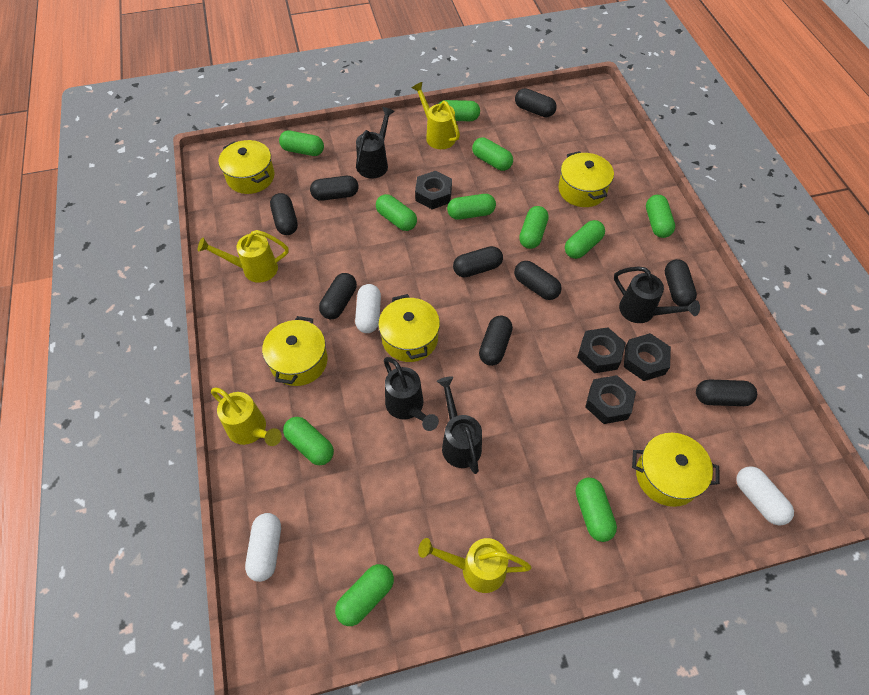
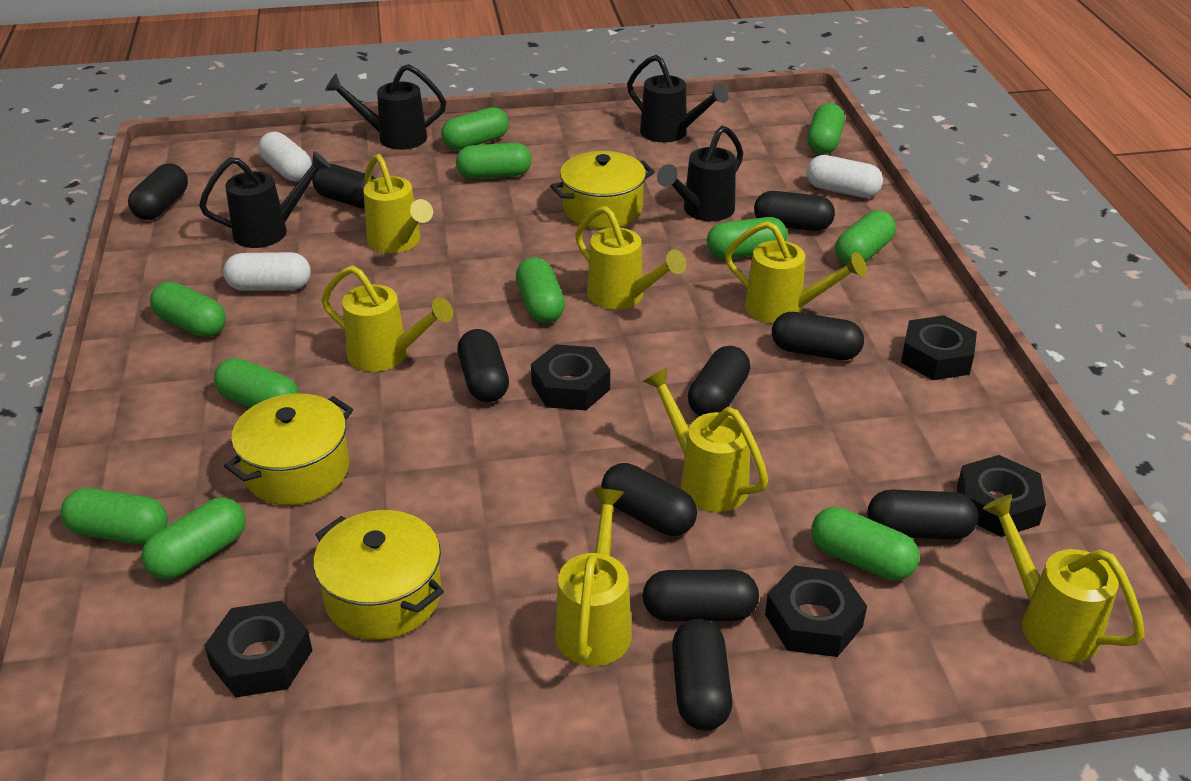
black capsule: [270,193,298,235] [310,176,359,201] [319,273,357,319] [453,246,503,277] [479,316,513,366] [514,261,562,300] [515,88,556,117] [665,259,697,306] [696,380,757,406] = 9 -> [128,164,188,220] [312,164,376,209] [458,329,509,402] [601,463,697,536] [643,570,759,622] [672,619,732,731] [688,346,750,416] [754,191,835,231] [772,312,864,360] [867,490,978,540] = 10
black nut: [415,171,452,209] [577,327,626,373] [585,375,636,424] [624,333,671,381] = 4 -> [204,601,313,698] [531,344,610,410] [765,565,867,657] [901,315,977,380] [957,455,1046,537] = 5
yellow pot: [218,140,275,194] [262,316,328,386] [378,294,440,362] [558,151,614,207] [632,433,720,507] = 5 -> [224,394,353,505] [313,510,444,640] [550,151,655,229] = 3
yellow watering can: [198,230,289,283] [211,388,282,446] [412,82,460,149] [418,538,531,593] = 4 -> [321,266,453,372] [363,154,433,253] [555,488,632,666] [575,206,686,309] [643,368,768,512] [725,221,867,323] [982,494,1145,662] = 7

